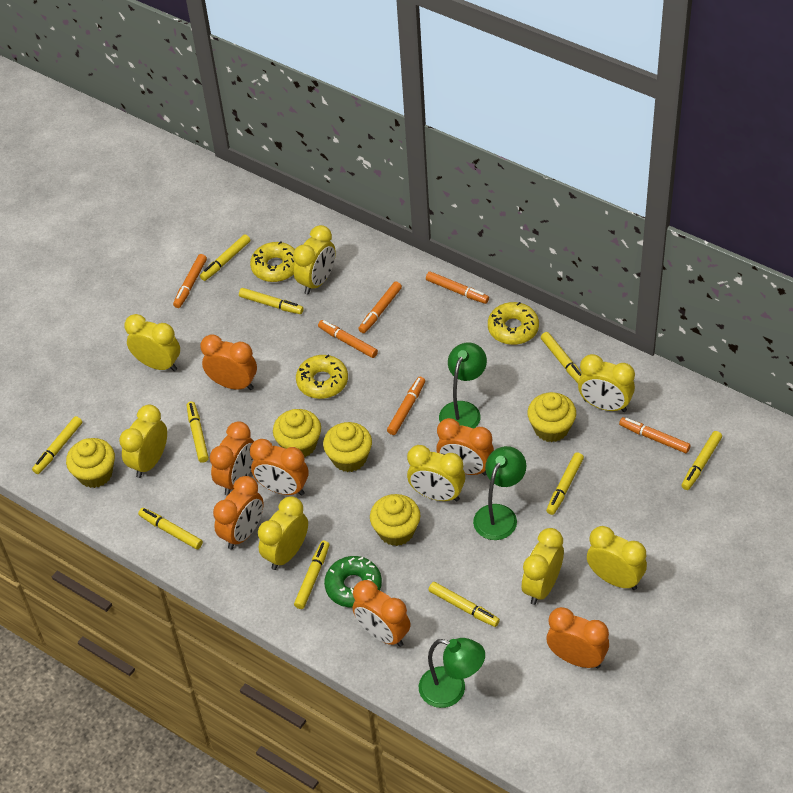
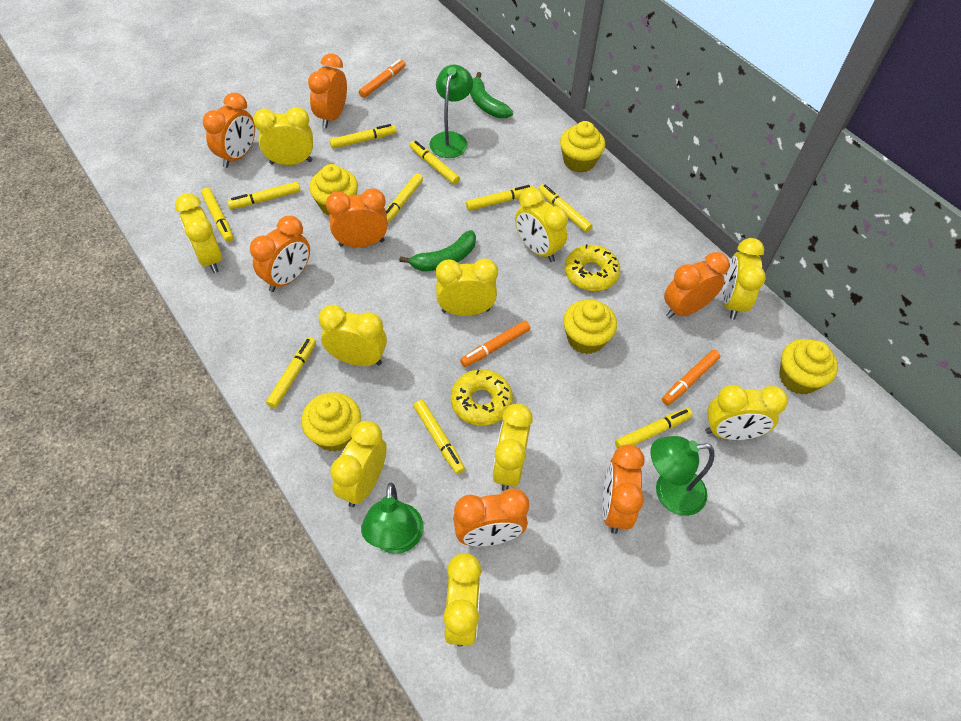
green banana: none = 0 -> [399,230,476,271] [470,72,513,118] = 2
green donut: [324,556,382,607] = 1 -> none = 0
orange marker: [173,254,207,308] [318,320,378,358] [358,282,402,333] [387,377,425,435] [426,271,489,304] [619,417,691,453] = 6 -> [359,59,406,98] [460,320,531,367] [662,350,720,405] = 3
yellow clock: [119,405,167,478] [124,314,180,372] [258,496,308,570] [293,225,336,295] [407,445,465,502] [521,528,564,605] [578,354,635,412] [587,526,647,590] = 8 -> [175,193,222,273] [253,107,313,165] [318,305,387,366] [330,421,387,507] [436,259,498,316] [443,553,482,647] [492,403,533,491] [515,187,568,262] [705,385,788,440] [723,238,766,320] = 10
yellow donut: [250,241,295,282] [296,355,348,399] [488,302,539,345] = 3 -> [451,369,513,426] [565,244,620,291] = 2

